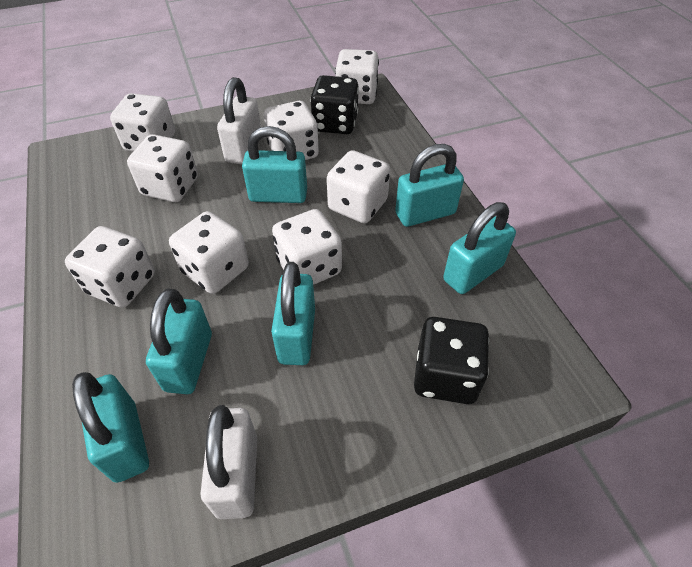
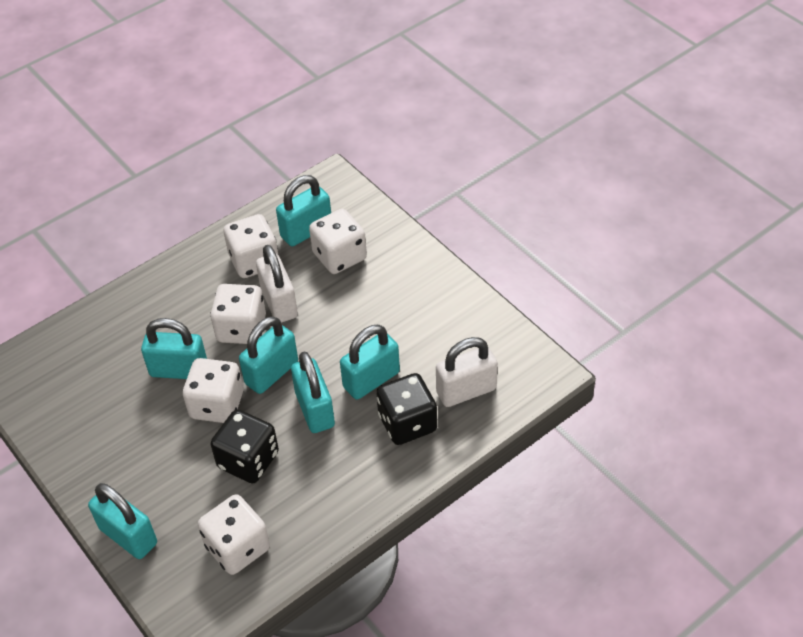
white dice: [65,226,155,308] [110,93,175,152] [127,134,198,202] [169,211,249,294] [264,101,319,160] [272,209,342,285] [327,150,390,223] [335,49,379,104] = 8 -> [183,358,243,423] [198,494,270,575] [210,284,266,344] [224,214,279,278] [309,209,367,274] = 5

